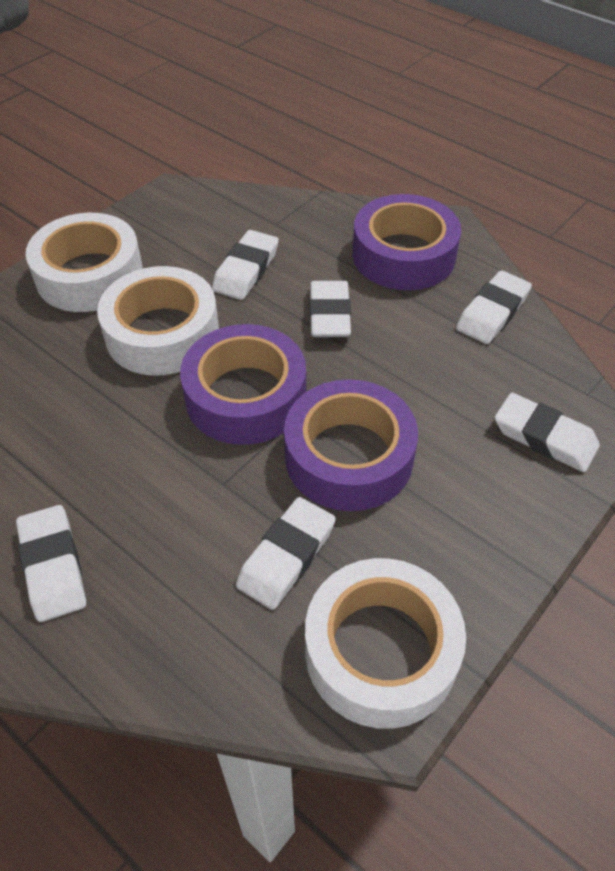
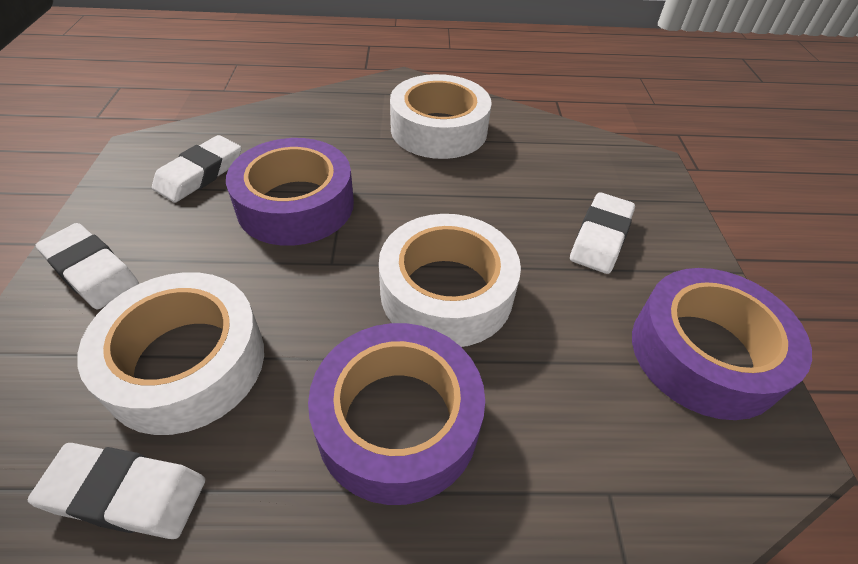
white eraser: [16,505,86,622] [212,230,279,300] [236,497,336,610] [309,281,351,337] [456,270,532,344] [495,393,600,472] = 6 -> [28,443,205,539] [36,223,139,309] [152,135,242,203] [570,192,635,274] = 4

